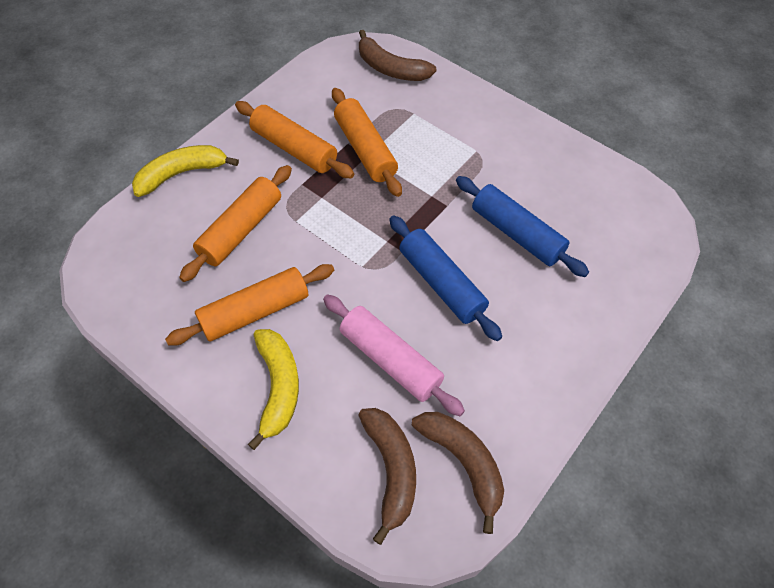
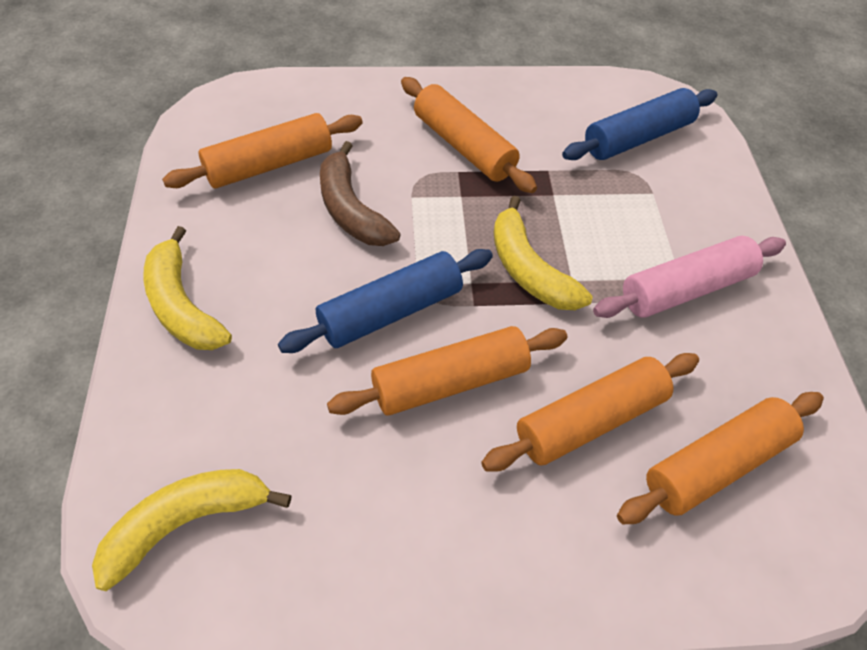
brown banana: [359,30,437,81] [359,408,416,545] [412,412,504,534] = 3 -> [320,141,400,246] = 1
orange rolling pin: [165,264,334,345] [179,165,292,282] [235,101,354,178] [332,88,402,197] = 4 -> [162,113,363,188] [327,326,568,416] [401,77,537,193] [481,353,699,472] [617,392,824,524] = 5
yellow banana: [132,145,239,197] [248,329,299,450] = 2 -> [92,469,292,591] [143,226,232,350] [494,196,592,310] = 3

